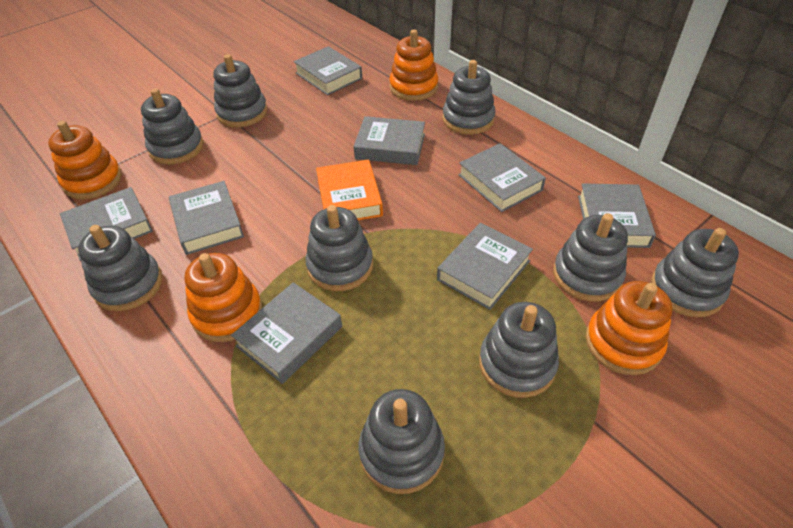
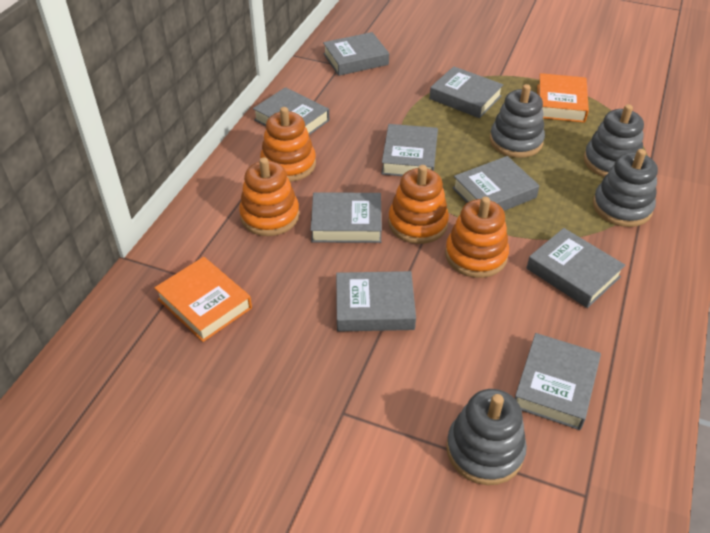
grey book: [60,187,153,261] [169,181,244,255] [231,282,342,384] [294,46,362,95] [353,116,425,165] [437,223,533,310] [458,143,546,212] [578,183,656,248] = 8 -> [253,87,329,135] [311,192,382,243] [323,32,389,76] [336,271,416,332] [381,124,438,176] [429,66,504,118] [452,156,539,211] [515,333,601,430] [527,228,625,308] = 9
grey stacking toy: [78,225,162,311] [141,88,203,165] [213,54,267,127] [306,205,373,291] [359,389,445,494] [442,60,495,135] [479,302,559,398] [553,213,628,302] [651,228,739,317] = 9 -> [446,389,527,485] [490,84,545,158] [584,104,644,177] [593,149,658,227] = 4
orange book: [316,159,383,220] = 1 -> [154,257,252,342] [537,73,589,123] = 2

